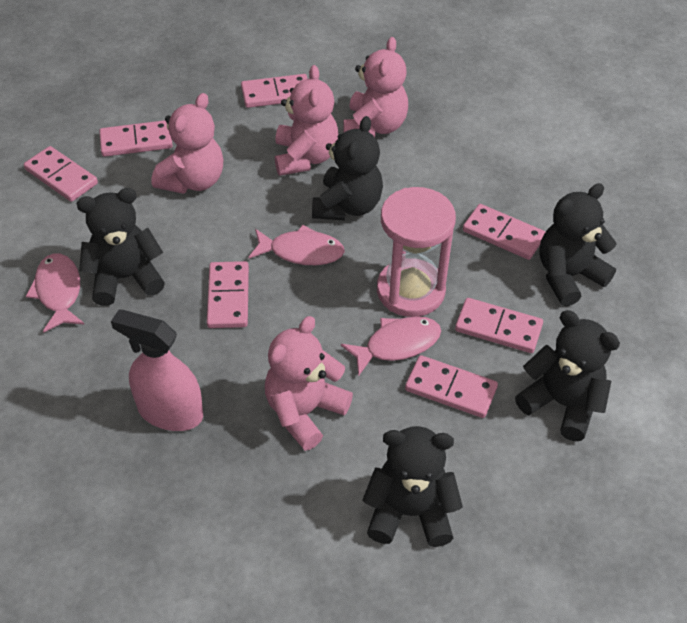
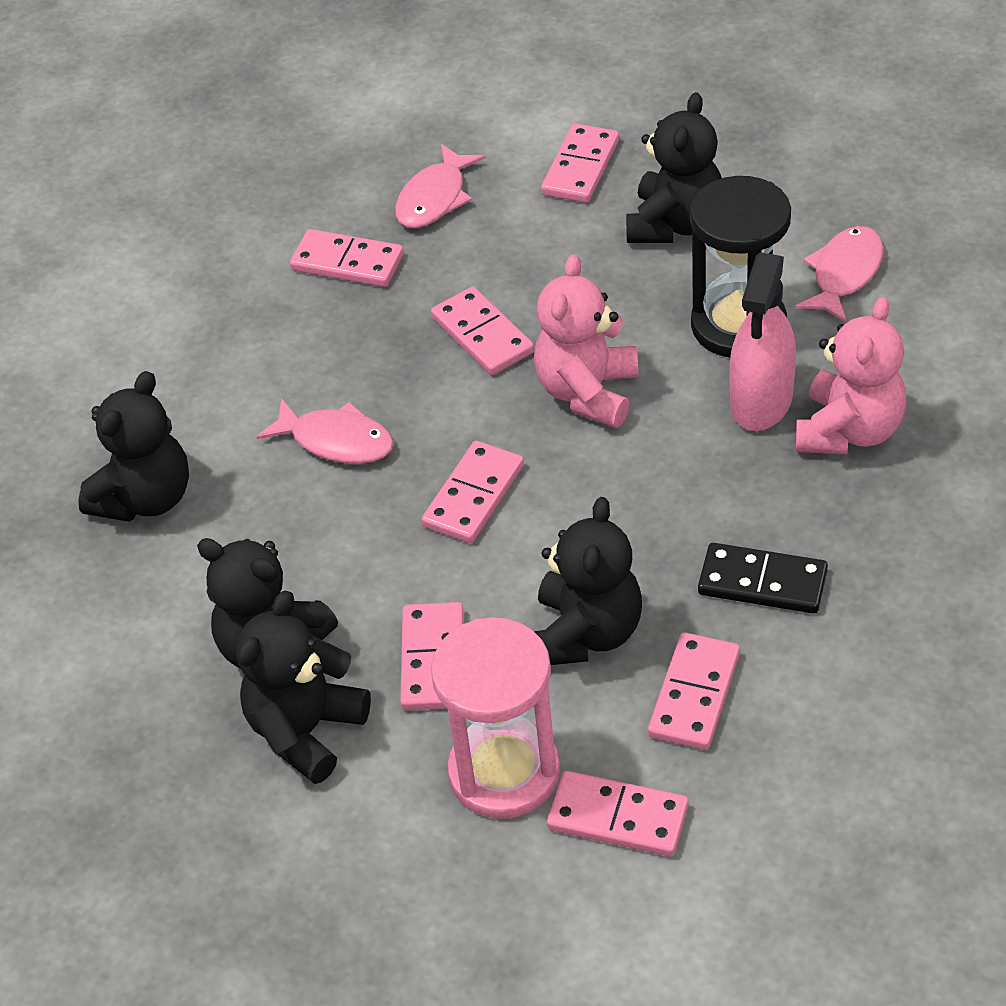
black domino: none = 0 -> [698,543,828,614] = 1
black hourglass: none = 0 -> [690,176,791,358] = 1
pink teddy bear: [151,93,224,194] [265,316,353,451] [275,65,339,176] [343,37,408,137] = 4 -> [534,254,639,428] [796,297,907,454] = 2

